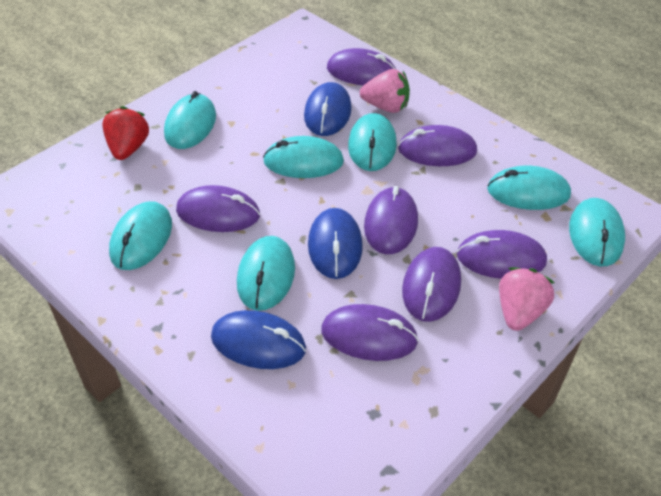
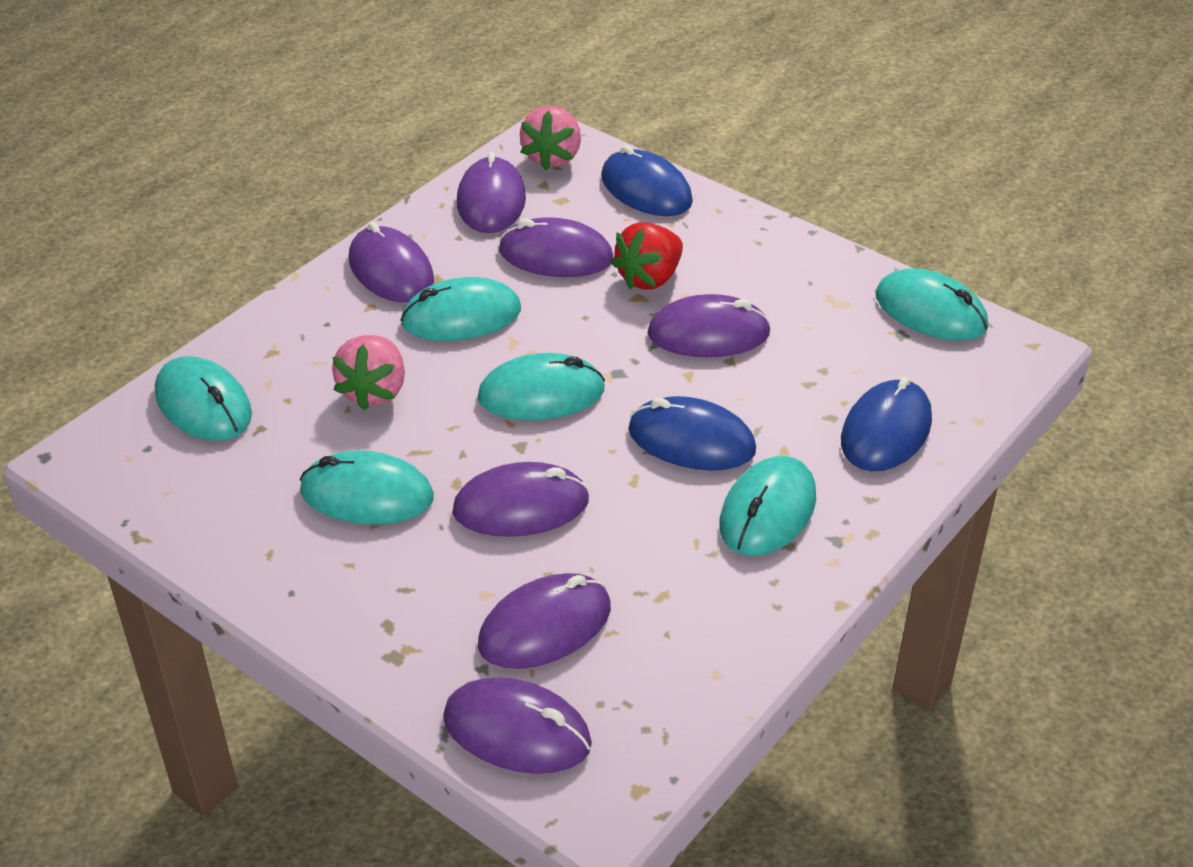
turquoise mouse: [109,201,172,270] [164,91,216,149] [237,236,295,311] [263,136,344,178] [348,113,397,171] [487,166,571,210] [569,198,625,266] = 7 -> [155,356,252,441] [300,450,434,525] [400,277,521,341] [478,353,605,421] [719,456,816,556] [875,268,988,341] = 6

